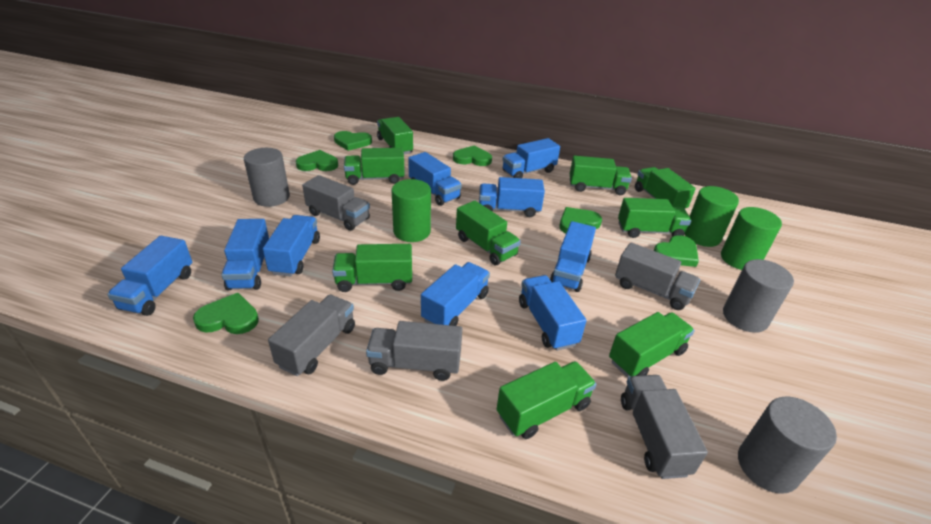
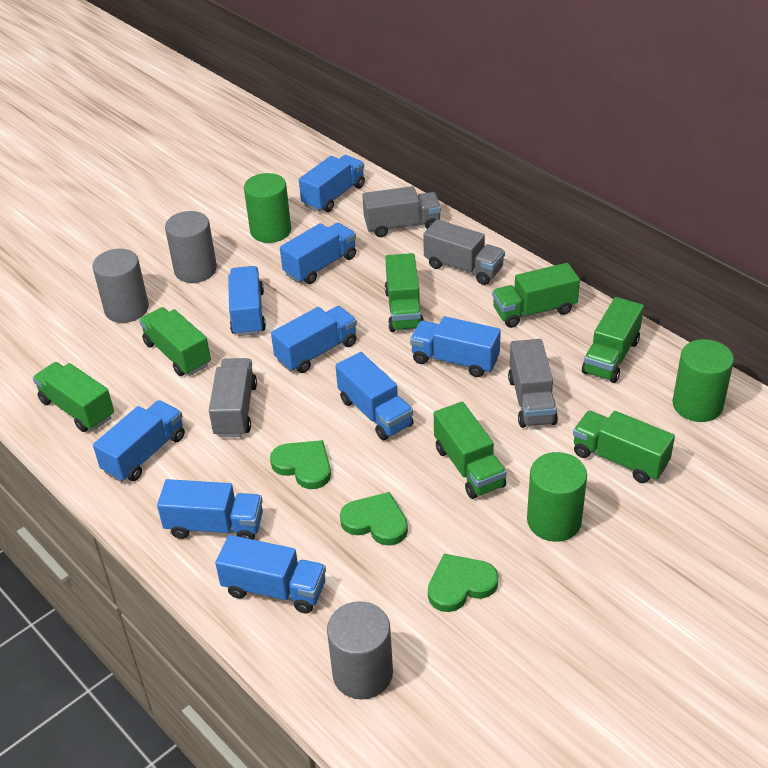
green heart: [193,293,259,334] [296,150,338,171] [334,131,372,151] [453,145,492,166] [559,207,602,233] [654,235,699,267] = 6 -> [270,440,331,489] [340,492,408,546] [428,554,498,612] = 3
green truck: [332,244,412,292] [344,148,405,185] [377,117,413,154] [456,201,521,265] [497,361,597,439] [570,156,632,195] [609,312,695,377] [618,198,691,238] [635,167,696,209] = 9 -> [33,362,114,432] [139,307,211,376] [385,253,424,332] [434,402,507,499] [492,263,580,328] [573,411,675,483] [582,297,644,383] = 7
grey truck: [268,295,355,376] [302,175,370,231] [366,321,462,381] [615,242,700,310] [621,375,708,479] = 5 -> [209,358,257,437] [362,186,441,237] [423,219,505,285] [508,339,558,428] = 4

